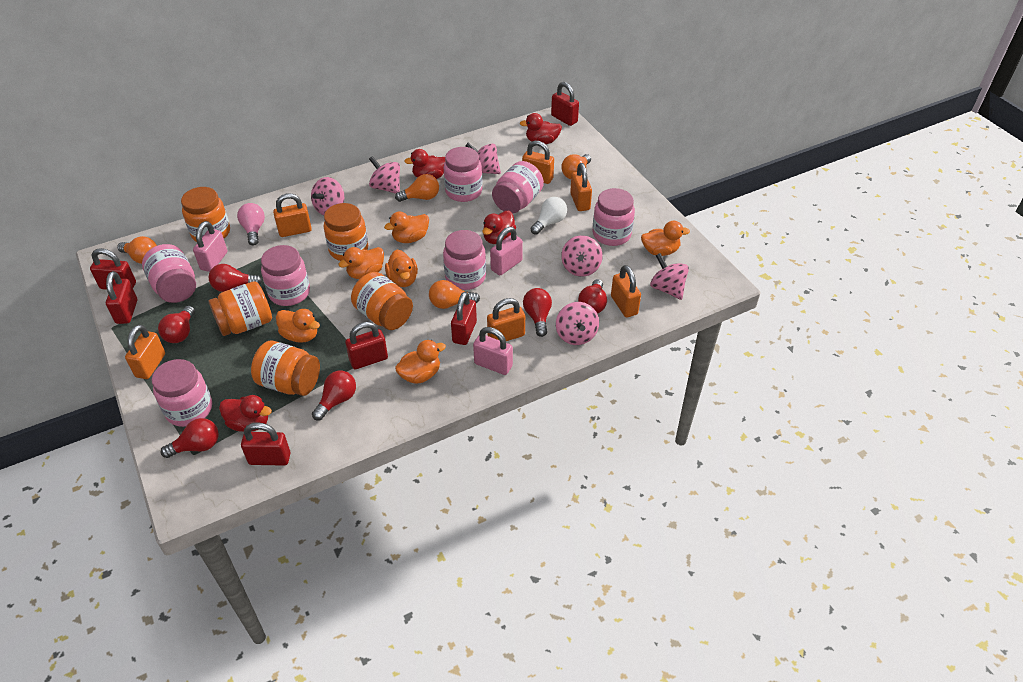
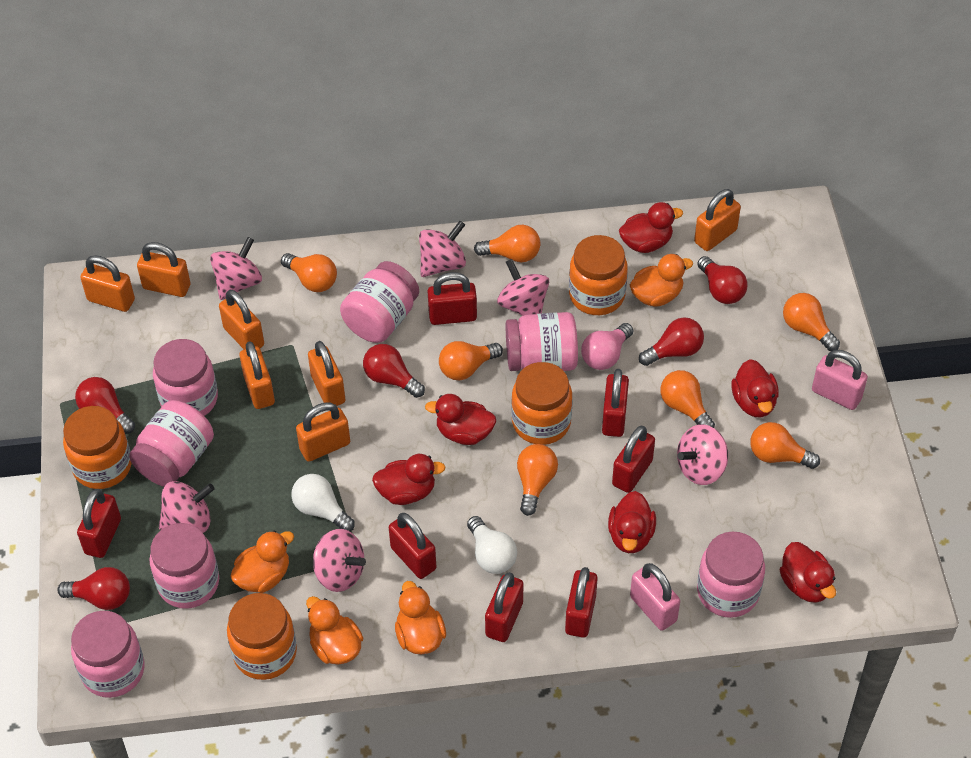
orange duck: [276,309,320,343] [338,247,384,279] [384,211,429,243] [385,250,418,287] [395,340,446,384] [641,221,690,256] = 6 -> [230,531,294,593] [306,596,363,665] [395,581,446,654] [630,254,693,307] = 4
orange jar: [181,187,230,242] [208,281,272,336] [251,341,320,396] [324,203,368,261] [351,272,413,330] = 5 -> [63,406,131,489] [227,593,297,680] [511,362,572,445] [569,235,628,315] = 4
orange light bulb: [117,236,157,264] [395,174,439,202] [429,280,480,309] [561,154,591,179] = 4 -> [281,253,337,292] [439,341,503,380] [474,225,540,262] [517,444,558,516] [660,370,715,428] [750,422,820,469] [783,293,840,351] = 7
orange padlock: [125,325,165,379] [273,193,312,237] [487,298,525,341] [522,141,554,184] [570,163,592,211] [611,265,641,318] = 6 -> [80,255,135,312] [137,242,191,297] [219,290,264,349] [239,341,275,409] [296,403,350,462] [308,341,345,406] [694,189,741,251] = 7
pink padlock: [193,221,227,272] [473,327,513,375] [490,227,523,275] = 3 -> [630,563,680,631] [812,350,868,410] = 2
red duck: [219,395,272,432] [404,149,445,179] [482,211,516,244] [519,113,562,144] = 4 -> [372,454,445,505] [425,394,496,445] [608,491,656,553] [619,202,683,253] [731,359,779,417] [780,542,836,603] = 6
red light bulb: [158,306,195,343] [161,418,219,458] [209,264,262,292] [312,371,356,421] [523,288,552,337] [578,279,607,314] = 6 -> [57,567,130,610] [75,377,135,434] [363,344,425,398] [639,318,704,366] [697,256,747,304] = 5
red padlock: [90,248,136,290] [106,271,137,324] [241,422,291,466] [345,322,388,369] [451,292,477,345] [551,82,579,126] = 6 -> [77,489,121,558] [389,513,436,579] [428,272,477,325] [485,572,523,642] [565,567,598,638] [602,369,629,437] [612,426,655,493] = 7
white light bulb: [530,197,567,235] = 1 -> [291,474,355,531] [467,516,517,574] = 2

